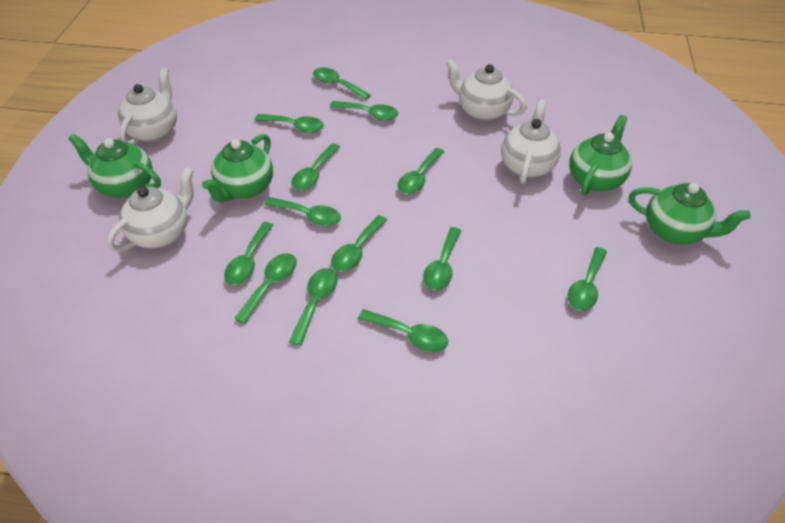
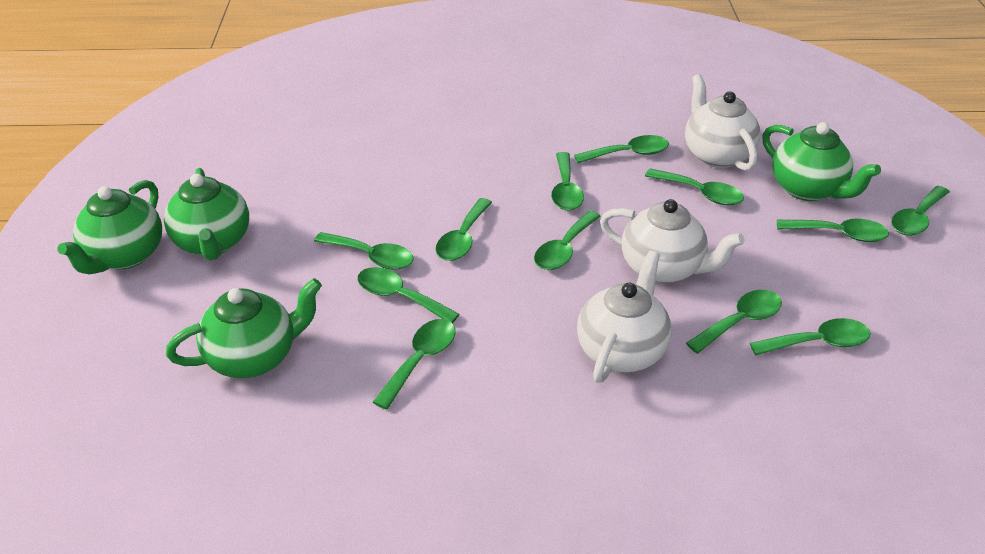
green spoon: [224,222,273,285] [234,253,297,324] [255,114,324,133] [264,197,341,226] [289,268,338,346] [291,143,340,190] [313,68,371,100] [330,101,398,120] [331,215,387,272] [358,309,448,352] [398,148,444,194] [423,227,462,290] [568,247,607,311] = 13 -> [314,232,414,270] [357,267,459,323] [373,319,456,410] [436,198,492,261] [534,211,601,270] [551,152,584,211] [574,135,669,163] [645,168,744,205] [686,290,782,353] [750,318,871,355] [777,219,889,242] [891,186,950,236] = 12
white teapot: [107,167,194,252] [118,68,177,145] [446,59,527,121] [501,100,561,184] = 4 -> [577,251,672,383] [600,199,744,283] [685,74,761,171] = 3

